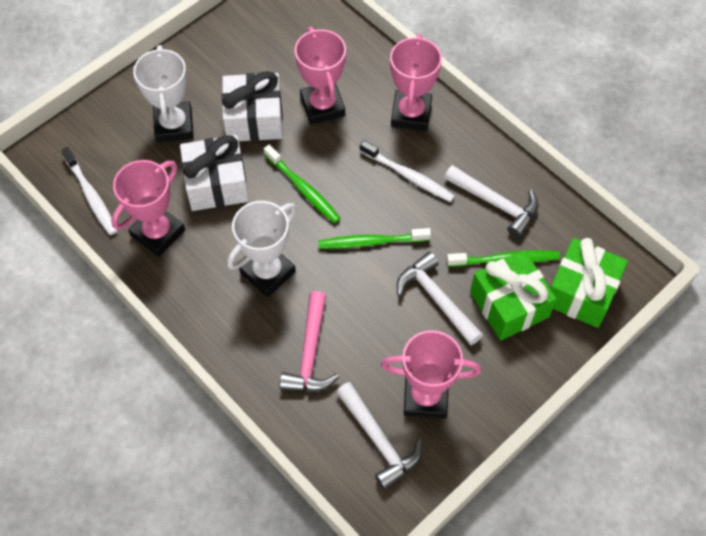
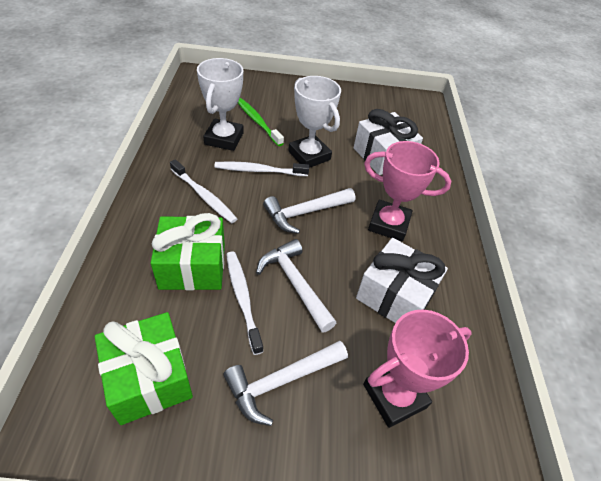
green toothbrush: [264,145,341,223] [318,228,431,249] [447,250,560,267] = 3 -> [238,98,284,146] = 1
pink hammer: [279,291,339,392] = 1 -> none = 0
pink trophy: [111,160,185,257] [295,27,346,125] [381,330,481,418] [390,34,442,131] = 4 -> [363,310,472,428] [364,141,451,242] = 2
white toothbrush: [61,147,117,235] [360,140,455,202] = 2 -> [170,159,237,223] [214,161,309,176] [226,251,264,355] = 3

